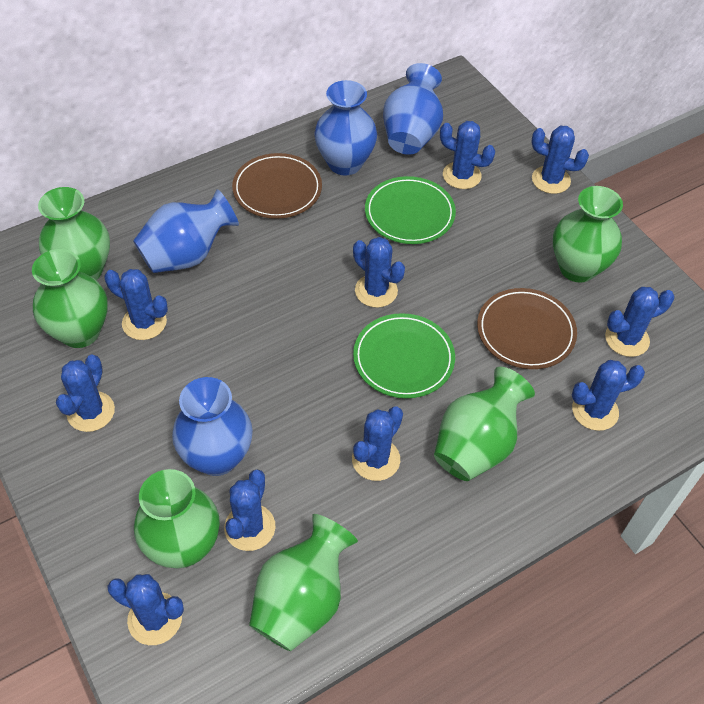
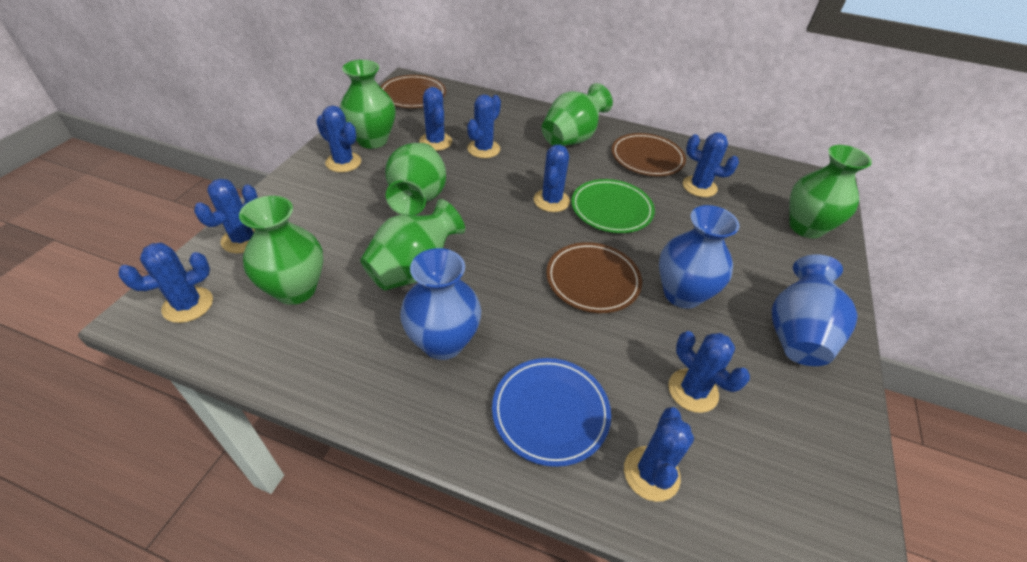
blue cactus: [56,354,115,432] [104,269,168,340] [107,574,184,645] [224,470,276,551] [352,407,403,481] [353,237,405,308] [440,121,496,189] [531,126,589,194] [572,360,645,431] [605,287,674,357] = 10 -> [118,243,213,323] [194,179,258,253] [316,106,361,172] [419,87,452,151] [467,94,501,158] [534,145,570,212] [624,407,694,502] [668,331,750,413] [683,133,739,197] = 9
blue plate: none = 0 -> [492,358,611,467] = 1
blue vase: [133,189,239,273] [172,377,253,476] [314,80,377,175] [383,63,443,155] = 4 -> [400,248,481,360] [659,205,740,309] [772,254,857,366] = 3
brown plate: [232,153,322,219] [477,288,577,369] = 2 -> [380,75,446,108] [546,242,642,313] [612,133,686,176] = 3
green plate: [353,313,455,398] [365,176,456,244] = 2 -> [571,179,655,233] = 1

